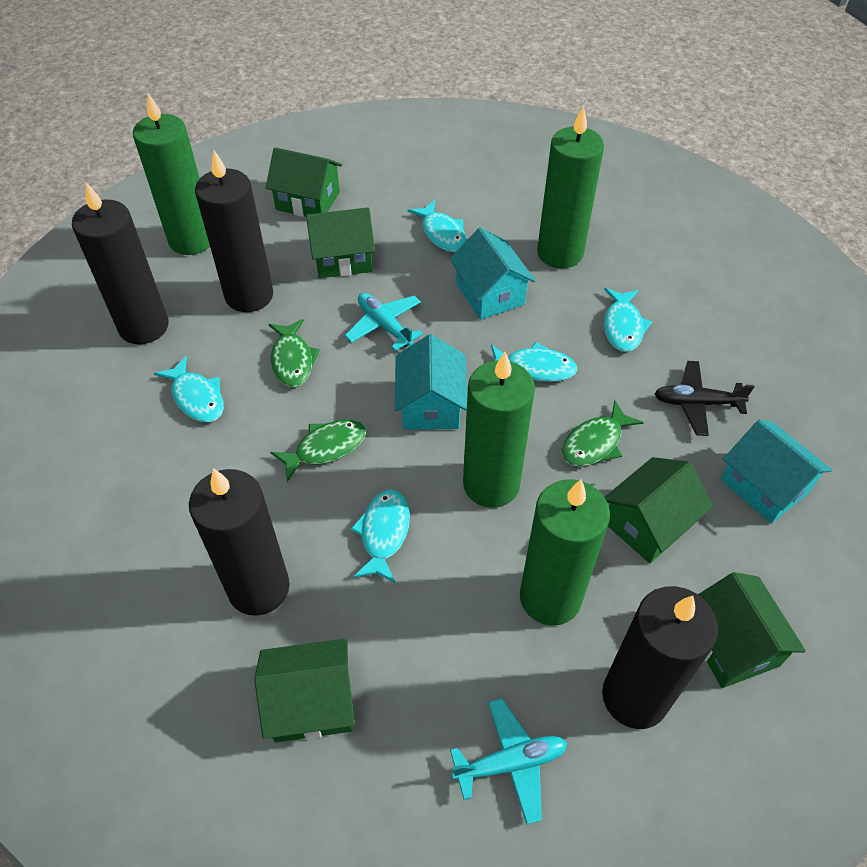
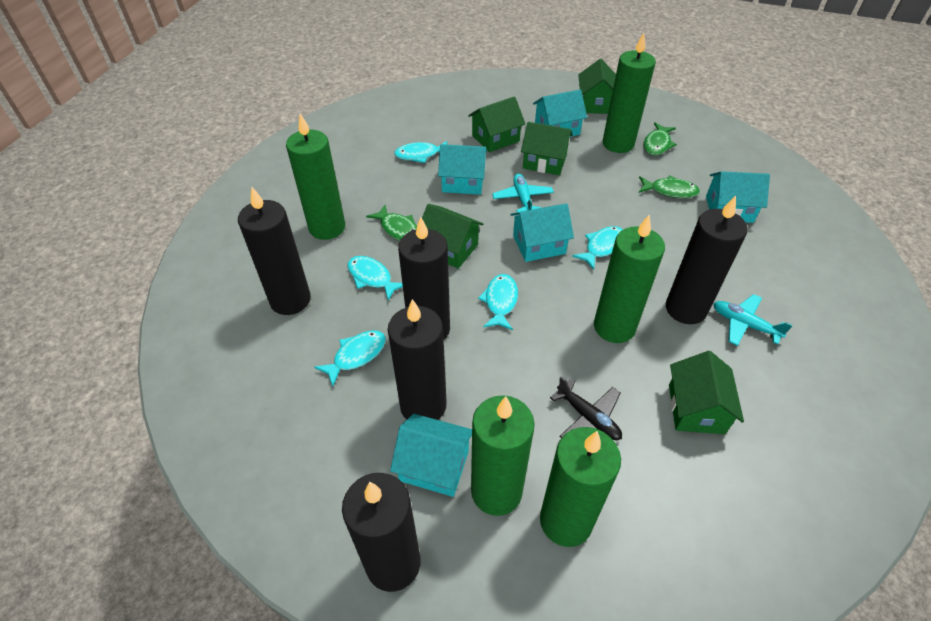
black candle: [72,182,169,344] [189,468,290,616] [195,150,273,312] [602,586,718,729] = 4 -> [238,187,311,315] [342,473,420,592] [388,299,447,420] [398,217,450,339] [666,196,748,324] = 5
green candle: [133,93,210,255] [463,352,535,508] [520,479,610,626] [537,106,604,268] = 4 -> [286,113,345,240] [471,395,535,516] [540,427,621,547] [594,215,665,343] [603,33,656,153] = 5
turquoise house: [395,334,467,430] [450,228,536,320] [721,420,832,524] = 3 -> [390,414,472,497] [438,144,487,195] [511,204,574,262] [533,90,587,137] [706,171,770,223] = 5

